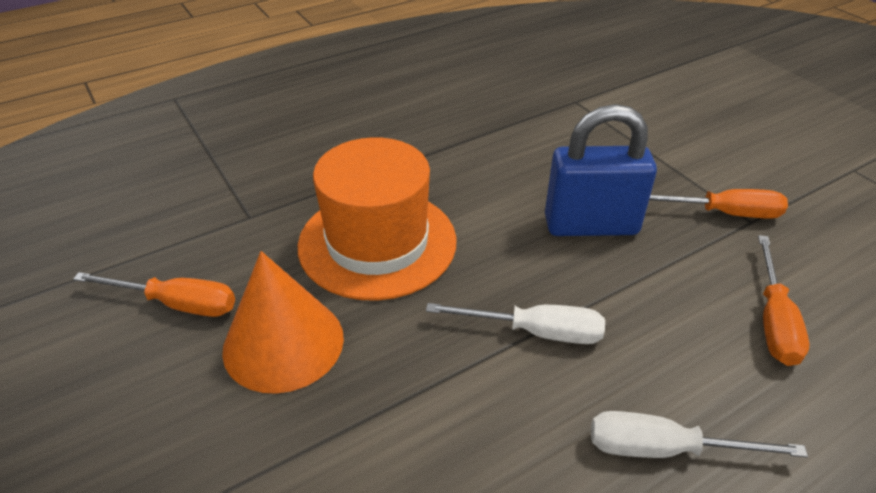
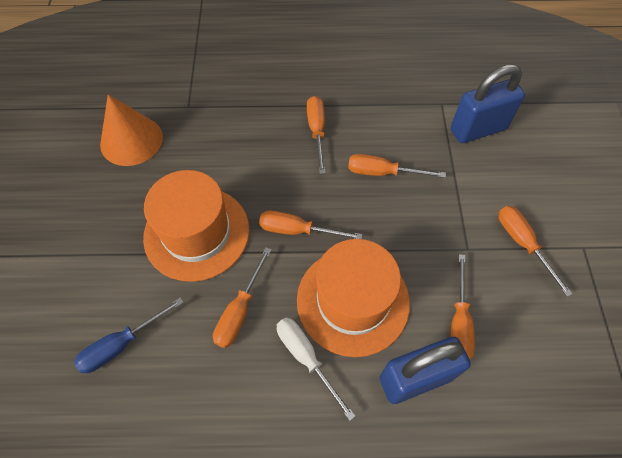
blue padlock: [545,104,657,236] = 1 -> [380,337,471,404] [451,64,525,143] = 2
blue screwdriver: none = 0 -> [74,298,183,373] = 1
orange hat: [298,137,456,301] = 1 -> [143,170,249,282] [297,239,410,357] = 2
orange screwdriver: [73,272,235,317] [649,189,788,218] [758,235,809,366] = 3 -> [213,248,271,348] [259,211,362,239] [307,96,325,174] [348,154,446,178] [450,254,475,360] [498,206,572,297] = 6
white screwdriver: [426,303,605,344] [591,411,808,458] = 2 -> [277,317,355,421] = 1

